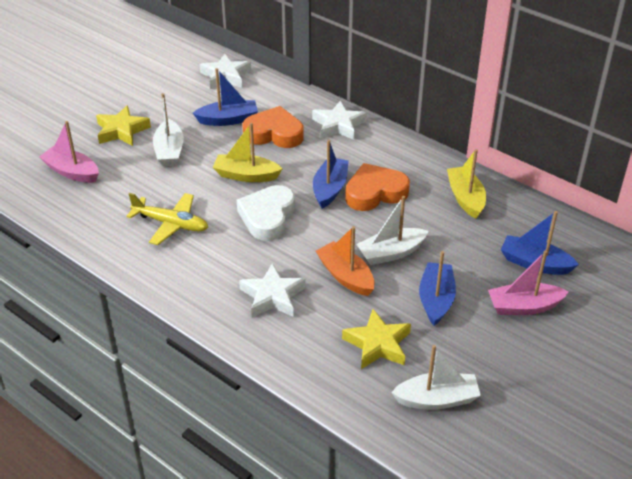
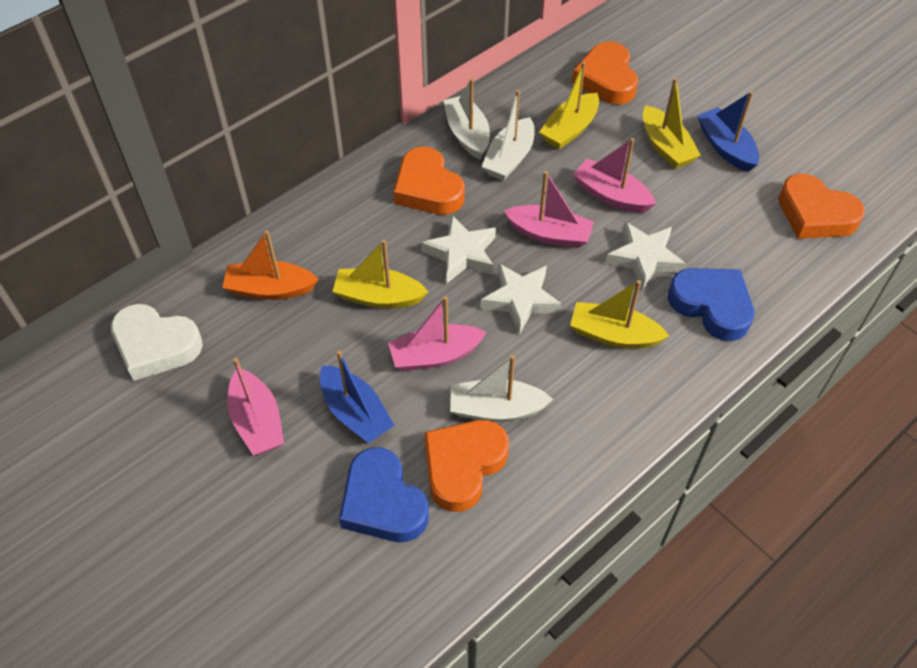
blue boat: [193,68,258,126] [313,140,349,208] [419,251,456,326] [501,211,579,275] = 4 -> [320,350,395,443] [697,91,759,172] = 2
blue heart: none = 0 -> [339,447,429,542] [668,268,754,341] = 2
orange heart: [242,106,304,148] [345,163,410,211] = 2 -> [393,147,465,215] [424,420,509,512] [572,41,638,105] [778,174,865,239] = 4
pink boat: [39,121,99,183] [488,250,569,315] = 2 -> [227,358,284,455] [388,296,487,371] [504,171,594,248] [573,138,656,213] = 4
yellow boat: [213,123,283,182] [447,149,486,219] = 2 -> [332,240,429,309] [539,61,599,149] [570,280,669,349] [643,78,701,169] = 4
yellow plane: [126,193,208,245] = 1 -> none = 0
yellow star: [96,105,151,146] [342,309,411,369] = 2 -> none = 0

